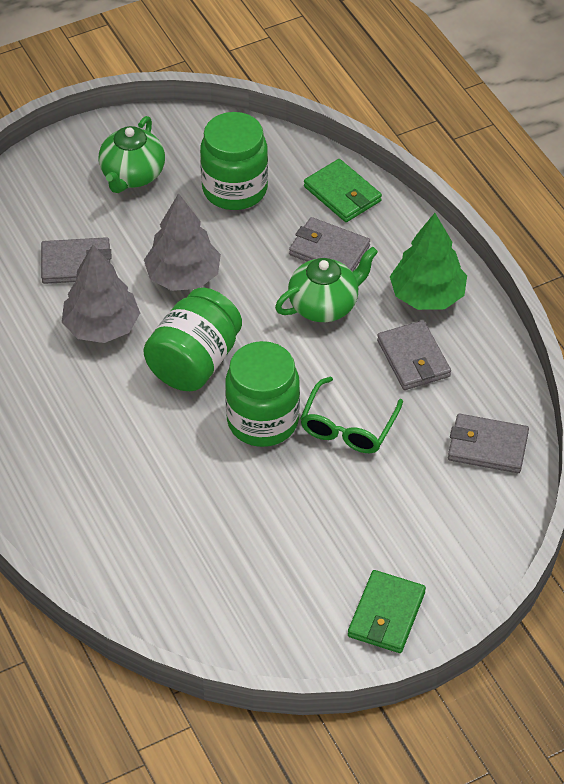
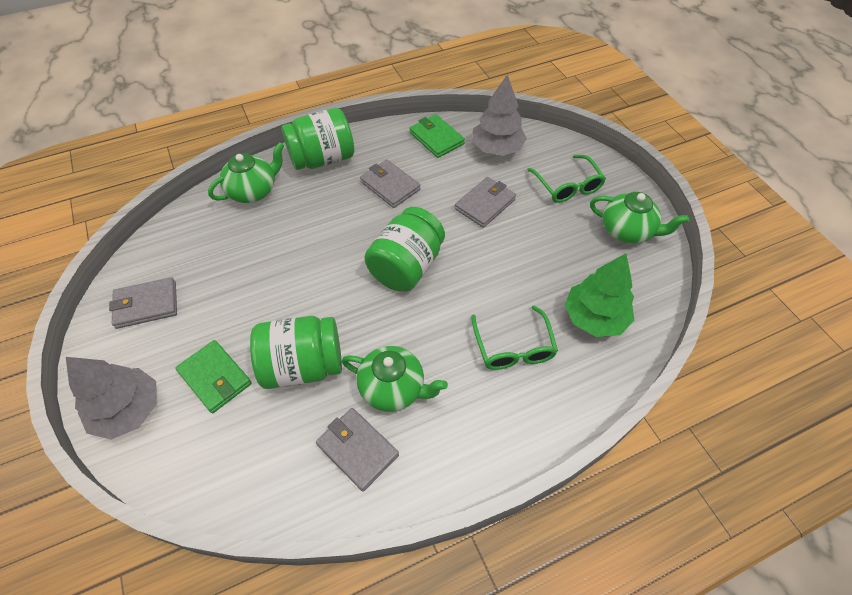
green glasses: [300,377,403,453] = 1 -> [471,306,558,370] [527,155,606,203] = 2
green teapot: [98,116,165,193] [275,247,378,322] = 2 -> [208,142,284,203] [342,346,448,412] [590,192,689,244] = 3

